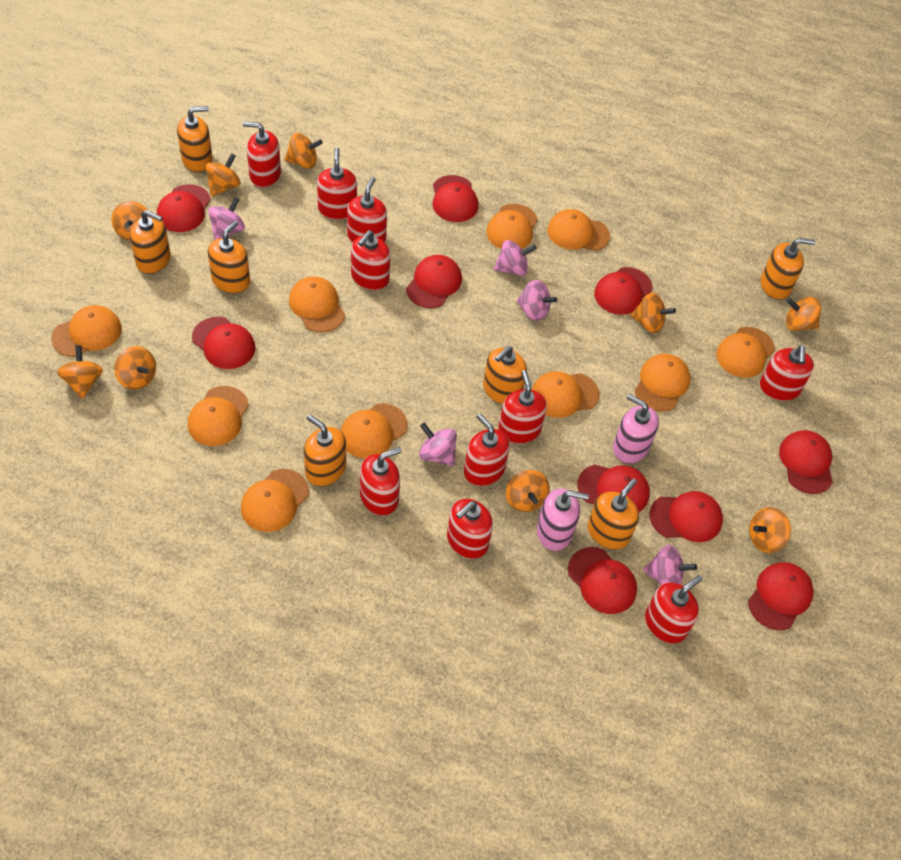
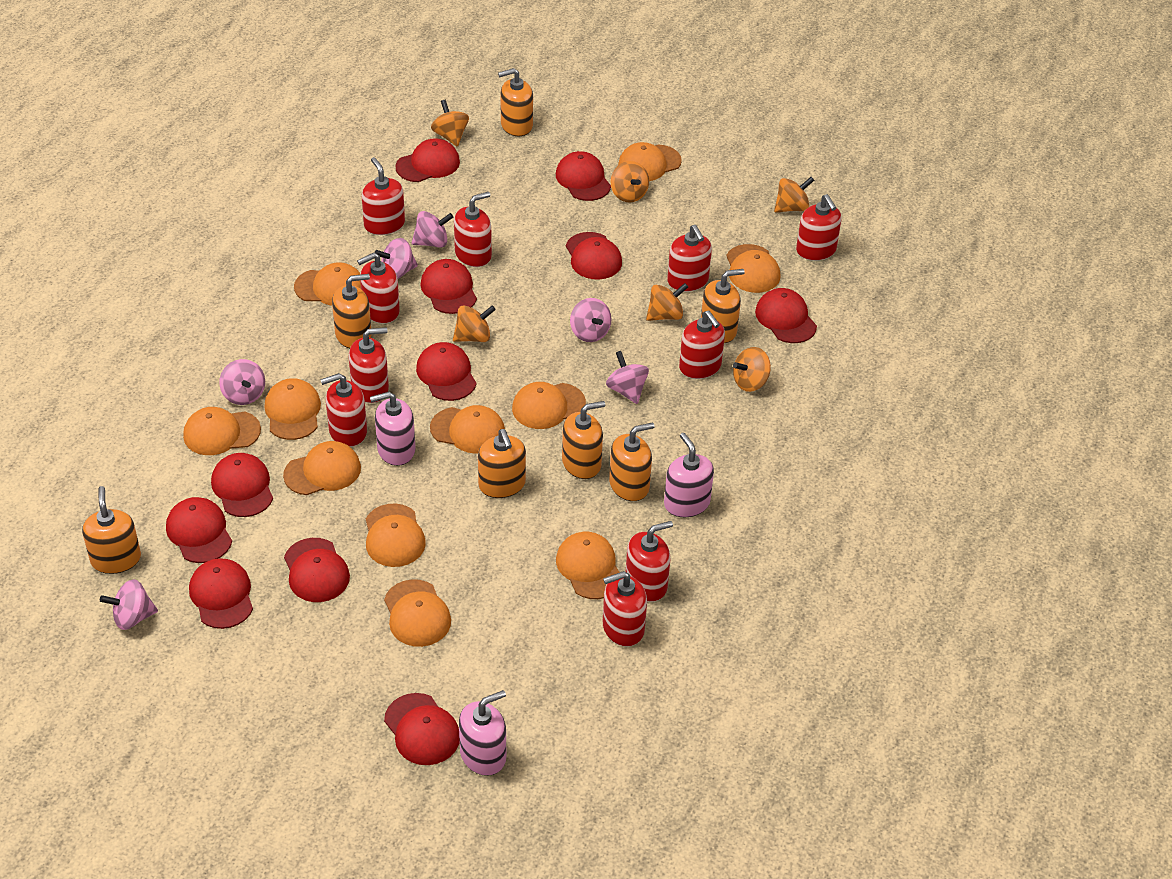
orange cap: [51,305,122,357] [188,386,249,446] [241,469,309,532] [289,276,345,332] [341,403,407,459] [486,204,538,249] [532,371,599,418] [547,209,610,251] [635,354,691,412] [716,327,775,378] = 10 -> [183,407,261,455] [264,378,321,440] [283,441,361,495] [294,262,361,306] [366,503,426,567] [384,579,451,647] [430,405,505,454] [512,382,586,429] [556,532,620,599] [618,142,682,181] [726,244,781,293] = 11
orange spinning top: [57,345,103,399] [111,201,147,241] [114,346,156,390] [205,153,241,196] [284,133,323,169] [506,470,550,512] [631,293,676,333] [749,507,791,553] [786,297,821,331] = 9 -> [431,100,469,147] [453,305,496,342] [611,161,649,203] [646,283,688,321] [733,347,771,392] [774,177,814,213] = 6
pink soap dispenser: [537,489,589,551] [613,394,659,463] = 2 -> [370,392,416,466] [459,690,506,776] [664,433,714,517] = 3
pink spinning top: [208,197,245,240] [419,422,457,466] [494,240,536,276] [516,280,557,321] [643,545,697,585] = 5 -> [100,579,158,630] [219,359,265,405] [374,238,418,279] [412,211,453,248] [570,298,611,342] [606,351,649,404] = 6
red cap: [157,184,211,232] [192,317,255,369] [406,255,462,308] [433,175,478,222] [568,547,637,614] [577,465,650,512] [594,267,652,315] [650,491,723,542] [748,562,814,630] [779,430,833,494] = 10 -> [166,497,232,563] [189,558,253,629] [211,453,273,517] [284,538,350,602] [384,693,460,765] [395,138,460,182] [416,342,477,401] [420,259,477,314] [556,151,611,201] [566,232,622,280] [755,288,817,343] = 11

